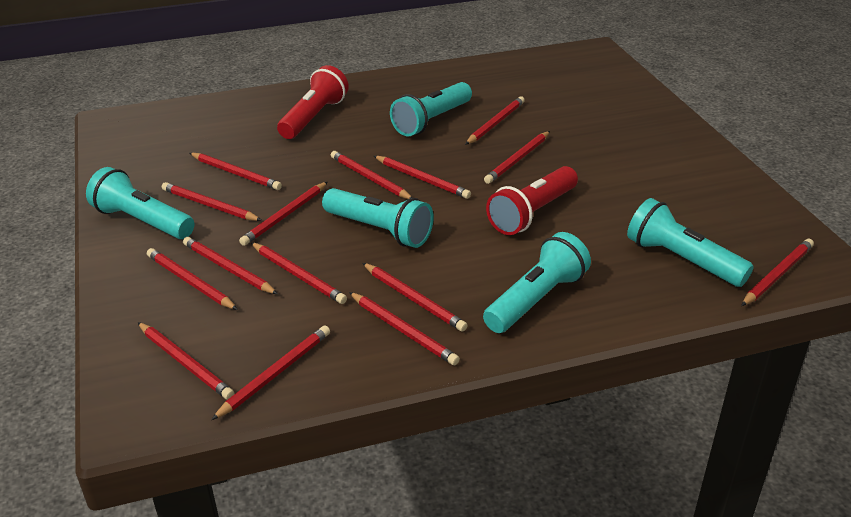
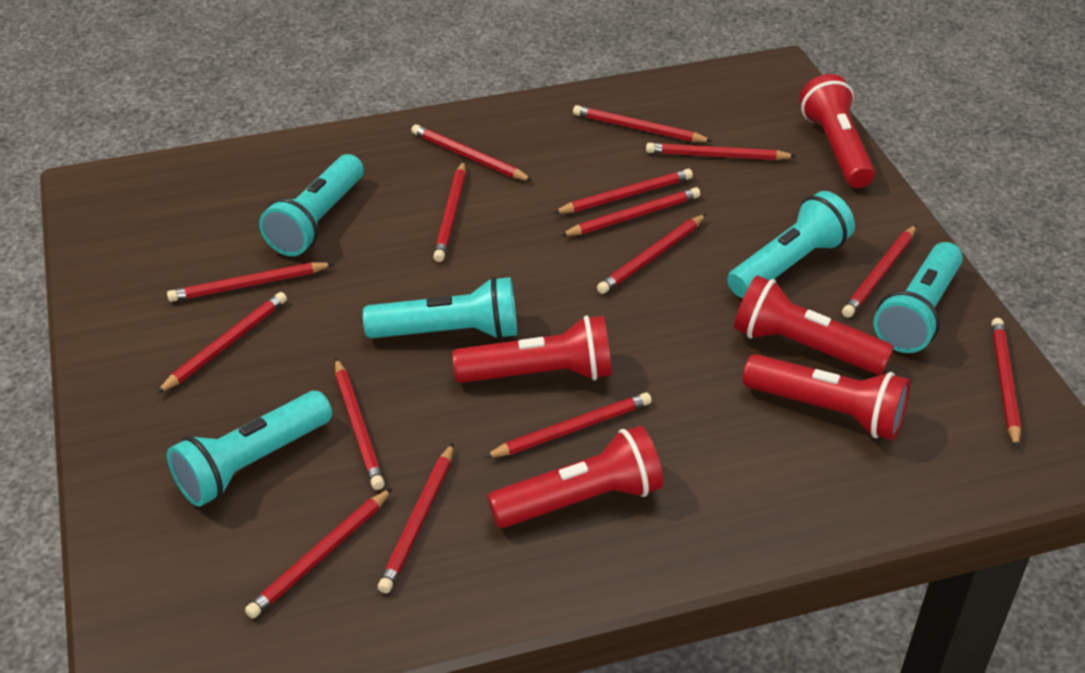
red flashlight: [277,65,349,139] [486,166,578,235] = 2 -> [452,315,612,383] [487,426,663,528] [734,275,894,375] [743,354,910,440] [800,74,875,188] = 5

